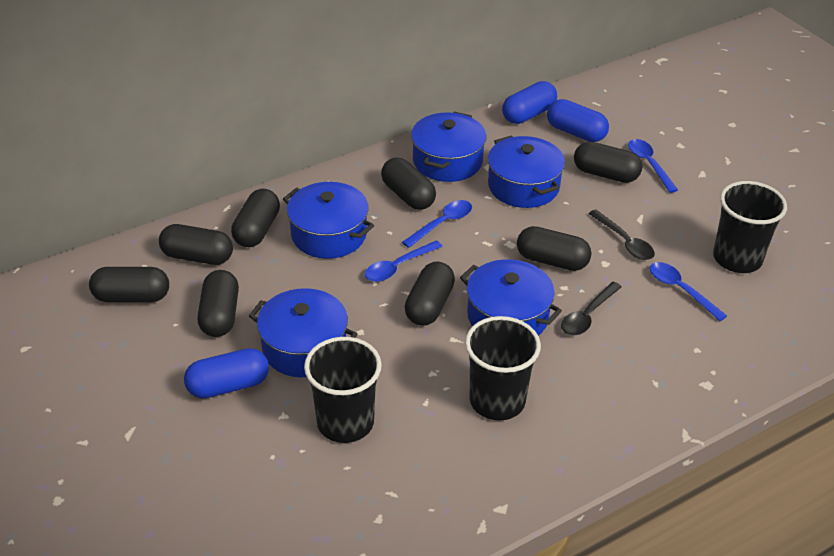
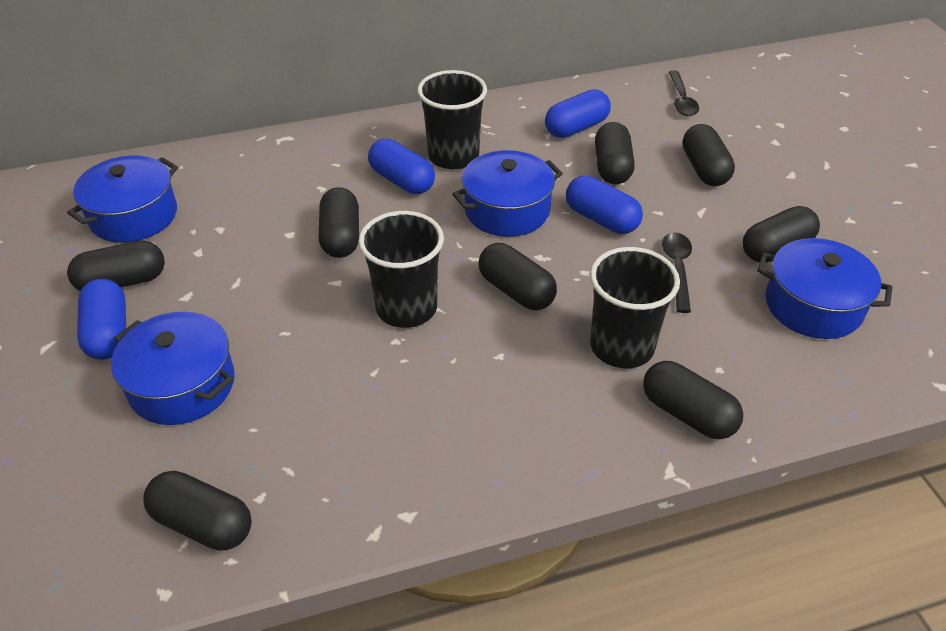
blue capsule: [184,348,269,398] [502,81,557,124] [547,99,609,142] = 3 -> [77,279,126,360] [368,139,435,194] [545,89,611,138] [566,176,643,234] = 4
blue pot: [249,288,358,377] [283,182,374,259] [411,112,486,182] [460,259,562,336] [488,135,565,208] = 5 -> [67,156,178,243] [111,311,235,425] [452,150,563,237] [757,238,893,339] = 4
blue spoon: [365,241,442,282] [402,200,472,248] [628,139,678,193] [650,262,727,321] = 4 -> none = 0

